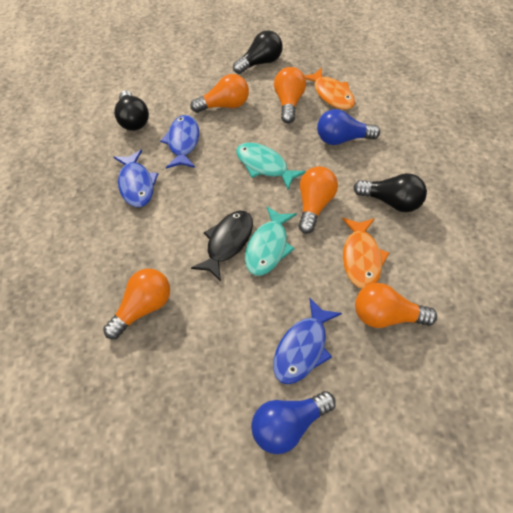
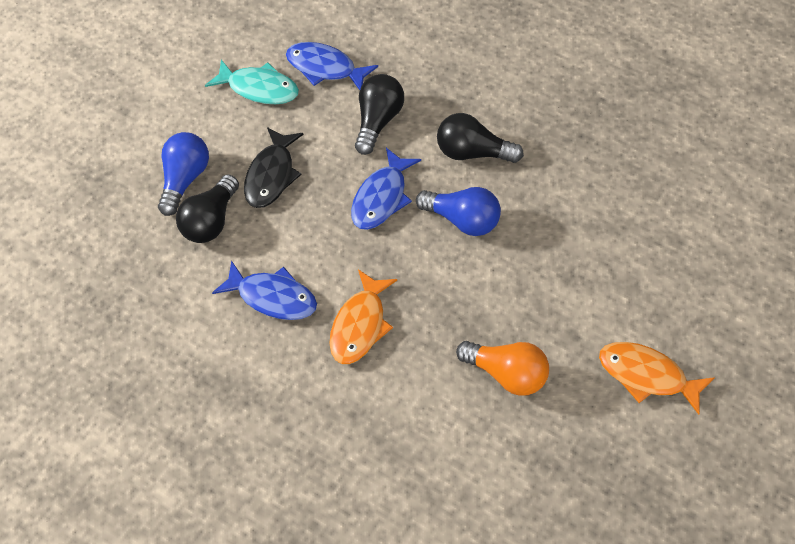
orange light bulb: [103,269,170,339] [190,74,249,113] [274,67,306,123] [298,166,338,234] [355,283,437,328] = 5 -> [456,341,549,396] = 1
turquoise fish: [236,142,306,190] [245,206,297,276] = 2 -> [205,60,299,104] = 1

